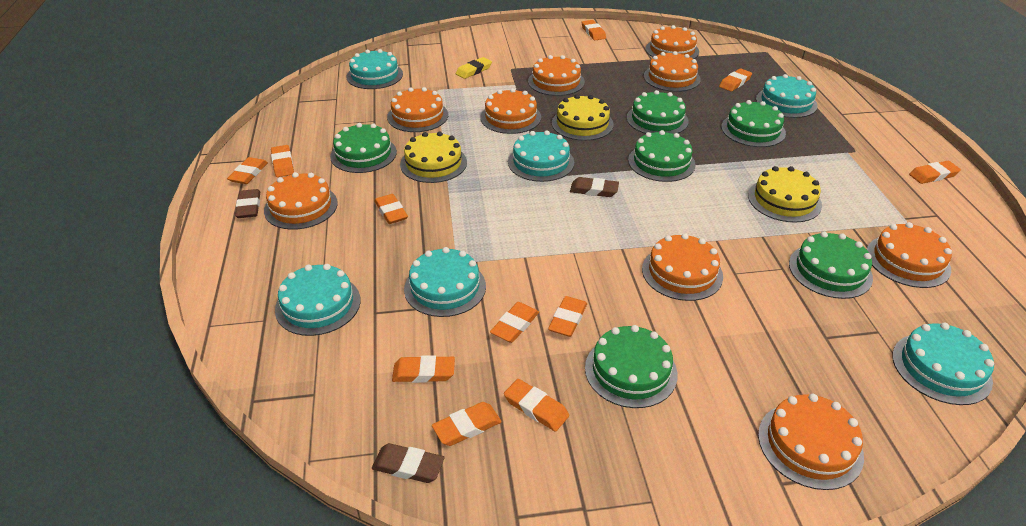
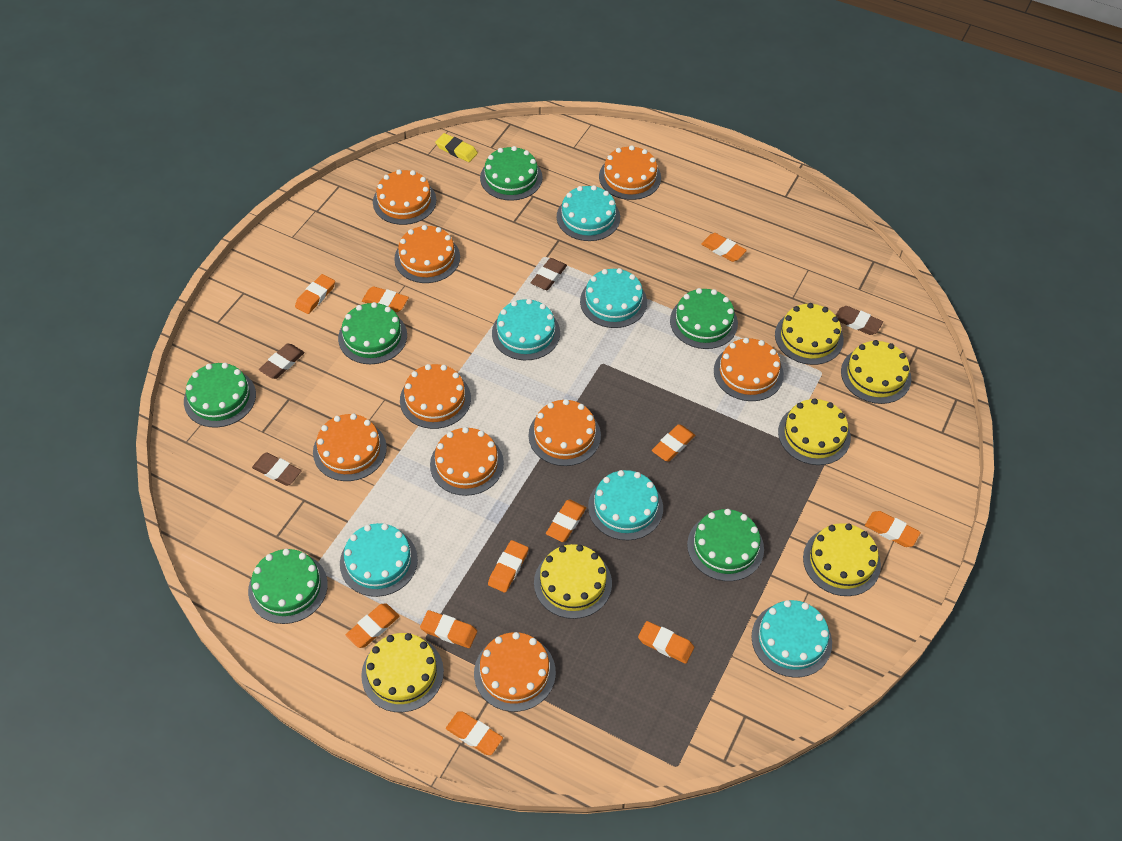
brown eraser: [235,189,260,218] [372,443,444,483] [570,177,619,197] = 3 -> [252,452,302,486] [259,344,305,379] [531,258,567,290] [836,306,883,335] = 4
yellow cake: [400,131,467,183] [552,94,614,141] [748,166,822,223] = 3 -> [361,633,444,712] [534,544,612,619] [775,303,844,365] [778,398,851,465] [803,523,881,596] [841,340,911,404] = 6

